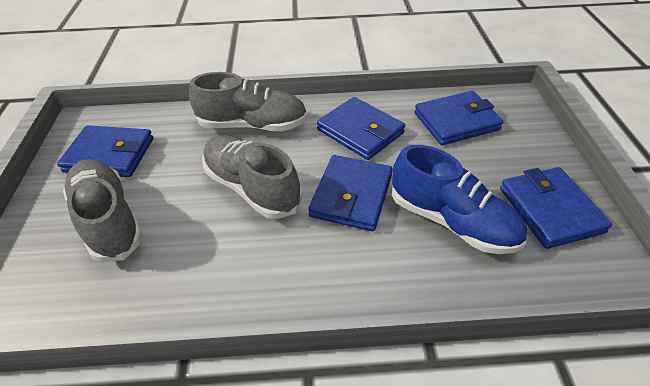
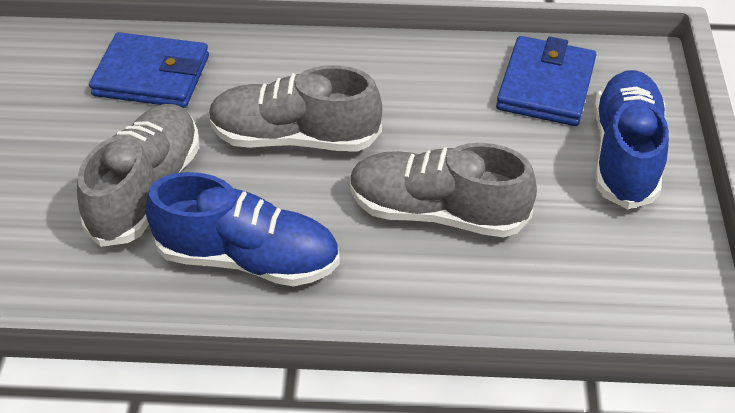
blue shoe: [392,145,527,254] = 1 -> [146,172,340,286] [594,70,669,209] = 2
blue wallet: [57,125,153,177] [308,155,393,231] [317,97,405,160] [415,91,504,145] [500,167,612,249] = 5 -> [89,32,209,108] [496,36,596,126] = 2

